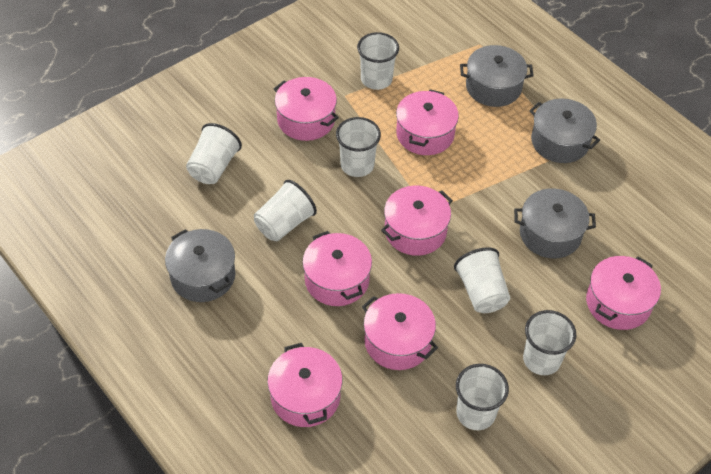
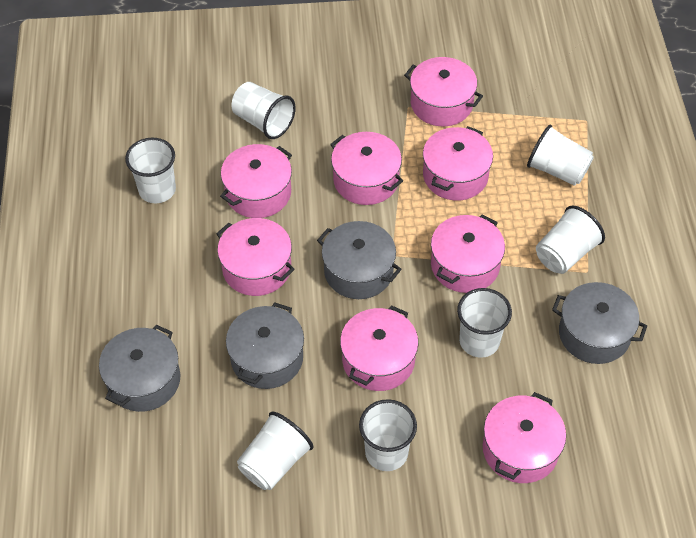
pink pot: [267,343,343,427] [274,77,339,141] [302,231,372,306] [362,293,438,370] [381,186,453,256] [396,89,459,155] [586,256,661,330] = 7 -> [216,218,295,296] [220,144,292,218] [330,132,403,205] [340,305,418,391] [404,57,483,127] [423,126,493,200] [431,214,505,293] [483,392,566,483] = 8

